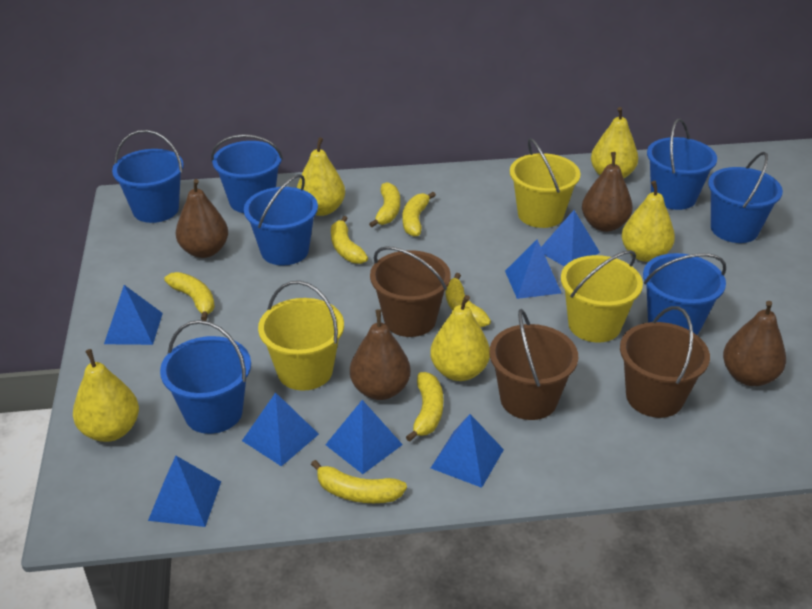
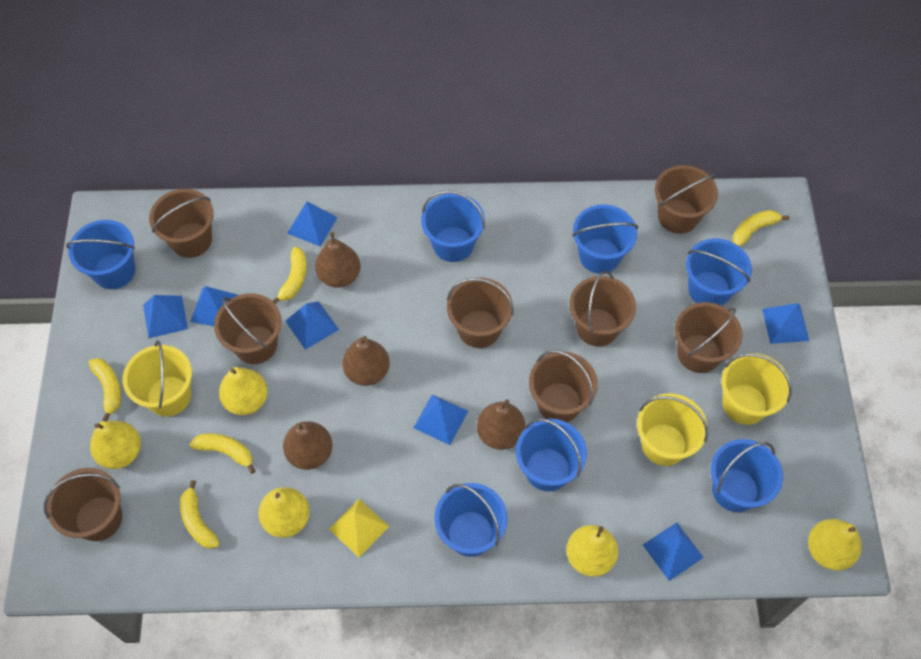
brown bucket: [370,246,451,337] [489,309,578,420] [620,306,710,418] = 3 -> [44,468,122,541] [149,189,214,258] [214,293,282,364] [447,278,514,348] [529,350,598,422] [570,271,636,346] [655,165,718,234] [675,302,743,373] = 8
yellow banana: [164,272,215,321] [311,460,407,503] [331,216,368,264] [369,182,400,227] [403,192,436,237] [406,372,443,442] [445,273,491,327] = 7 -> [89,358,121,421] [180,480,220,549] [189,433,256,474] [272,247,307,303] [733,210,789,247] = 5
yellow pyramid: none = 0 -> [329,499,390,557] = 1

